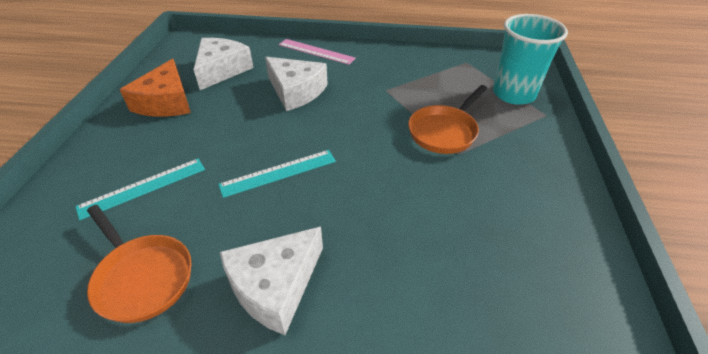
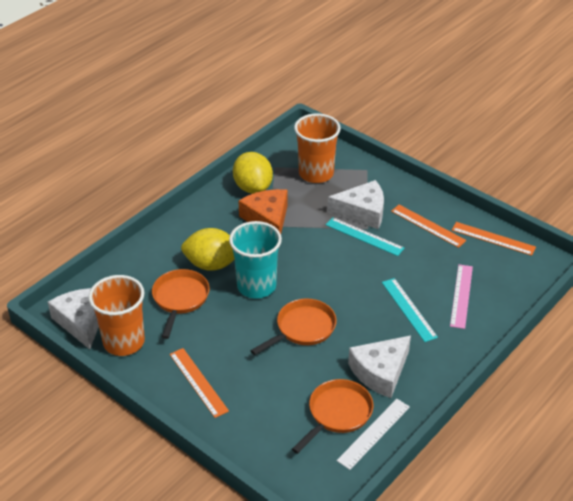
orange cup: none = 0 -> [88,275,145,356] [294,113,341,183] = 2
orange pan: [87,205,192,323] [408,85,487,154] = 2 -> [152,269,210,339] [250,298,337,355] [292,379,373,454] = 3
orange ruler: none = 0 -> [169,348,229,418] [391,205,466,248] [452,222,536,256] = 3
white ruler: none = 0 -> [337,399,410,470] = 1
yellow lemon: none = 0 -> [181,228,234,271] [233,152,273,194] = 2

